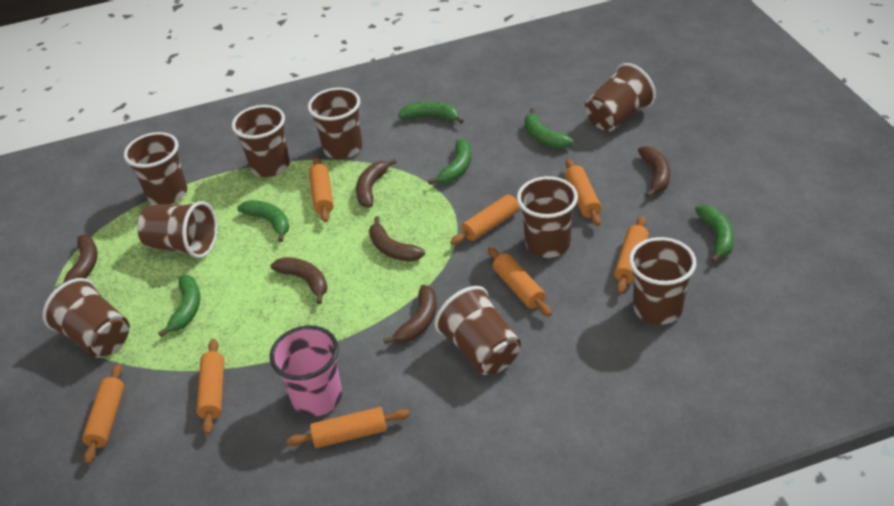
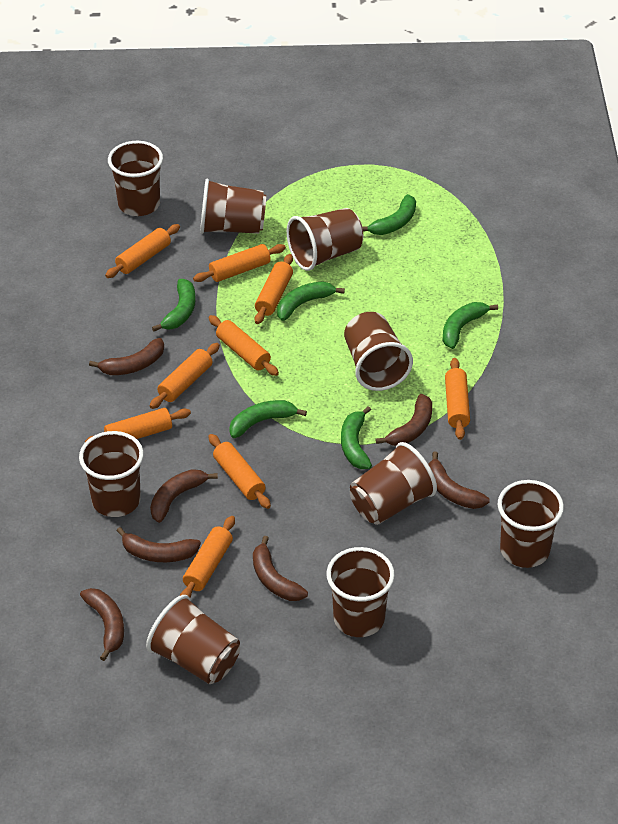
brown banana: [55,235,98,289] [270,257,327,304] [356,159,397,207] [369,216,425,262] [383,285,437,344] [638,146,670,197] = 6 -> [80,588,124,661] [89,338,164,375] [116,527,201,562] [150,469,218,523] [253,536,308,601] [375,394,432,446] [428,452,490,509] = 7
orange rolling pin: [82,364,125,465] [196,339,224,435] [287,407,410,448] [309,157,334,222] [450,194,519,245] [488,247,552,317] [565,159,601,226] [614,216,649,294] = 8 -> [85,408,191,442] [105,224,180,278] [150,343,220,409] [180,516,235,597] [193,244,286,282] [208,434,271,509] [209,315,279,376] [255,254,293,324] [445,358,470,440] = 9
pink cup: [270,325,342,417] = 1 -> none = 0

